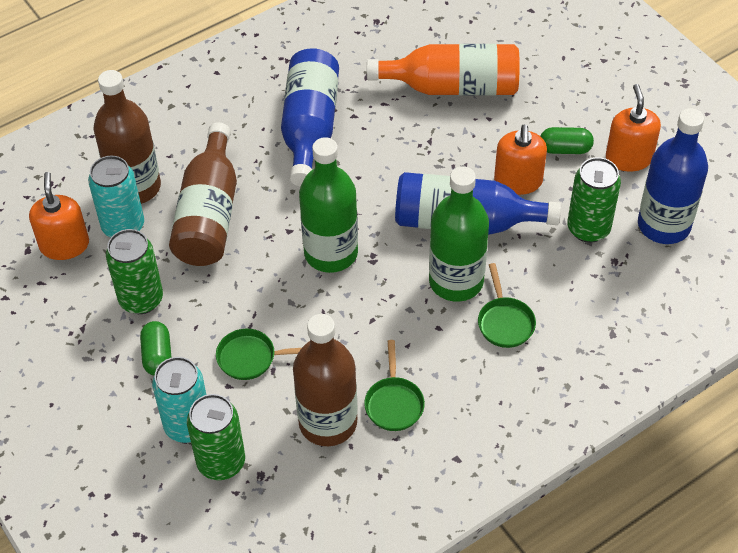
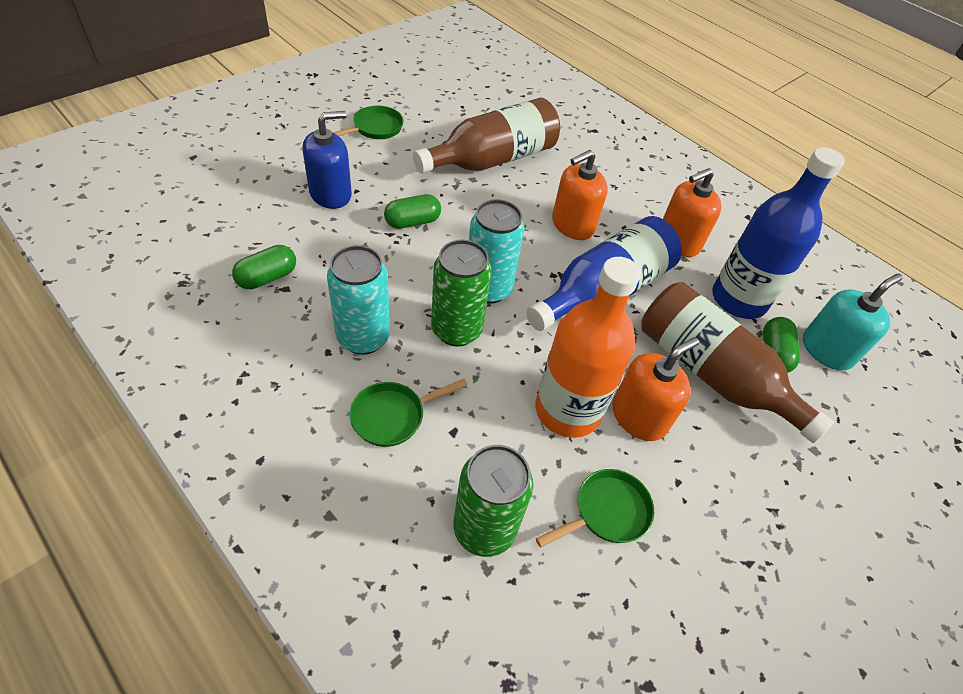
blue bottle: [281,48,339,186] [395,172,561,234] [638,108,708,244] = 3 -> [526,216,682,331] [712,147,845,319] = 2
blue soap dispenser: none = 0 -> [302,111,352,209] = 1
brown bottle: [93,70,161,204] [169,122,237,266] [293,314,358,446] = 3 -> [413,98,560,174] [641,282,834,443] = 2
green bottle: [299,137,358,273] [429,166,489,302] = 2 -> none = 0
green can: [106,229,163,314] [187,394,245,480] [567,157,621,243] = 3 -> [431,240,492,347] [453,445,533,557] = 2
green capsule: [140,321,172,376] [541,127,594,154] = 2 -> [232,245,296,289] [384,194,441,229] [763,317,800,373] = 3
turquoise soap dispenser: none = 0 -> [803,273,903,371] = 1

